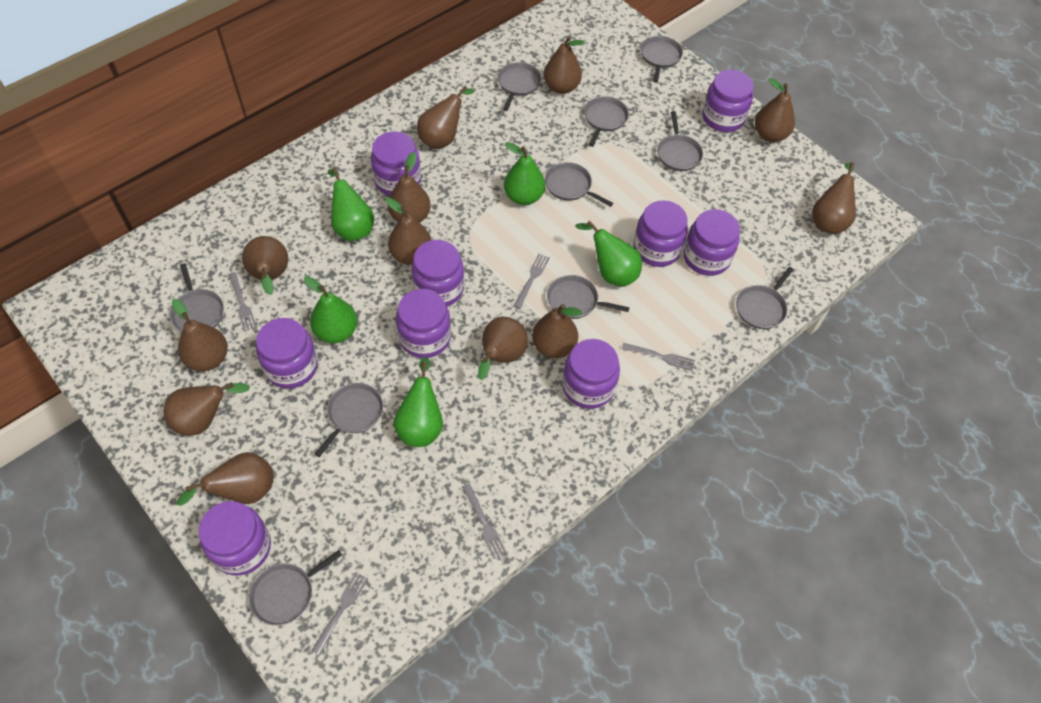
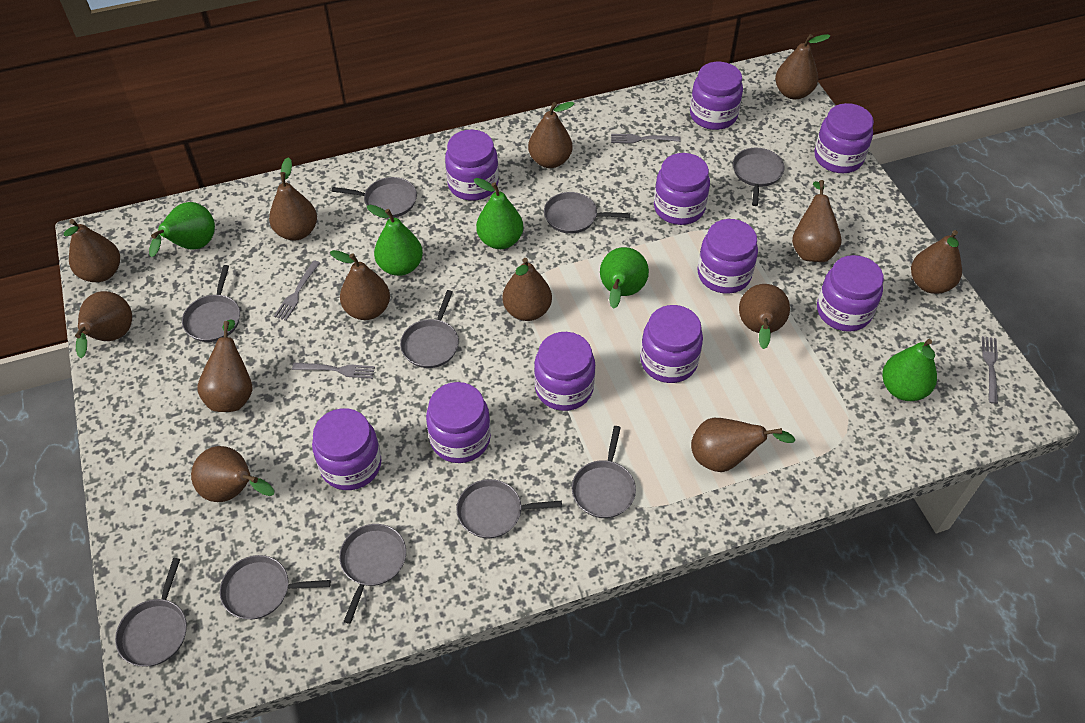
brown pear: [164,383,250,436] [172,299,228,371] [177,452,274,506] [242,236,288,295] [386,198,431,265] [388,152,431,223] [417,86,474,149] [478,317,528,380] [532,304,582,358] [544,36,585,94] [755,78,795,142] [812,162,856,234] = 12 -> [64,219,120,282] [75,291,132,358] [191,446,274,502] [197,319,252,412] [269,157,317,240] [330,250,390,320] [502,258,552,321] [528,102,575,168] [691,418,795,472] [739,284,790,349] [775,34,830,99] [792,180,842,262] [911,230,962,294] = 13
grey fork: [228,272,257,332] [311,572,368,655] [462,484,507,559] [514,254,550,309] [622,343,695,371] = 5 -> [274,260,320,321] [292,363,375,379] [611,134,681,143] [982,336,998,404] = 4
purple jar: [199,501,271,576] [256,318,318,388] [371,132,421,196] [396,289,451,358] [411,240,464,306] [562,339,620,409] [634,200,688,267] [683,209,740,276] [702,70,754,132] = 9 -> [312,408,382,490] [426,382,491,463] [445,130,499,201] [534,332,595,411] [640,305,703,383] [654,153,710,225] [690,62,743,130] [697,219,758,294] [814,103,874,173] [817,255,884,332] = 10

